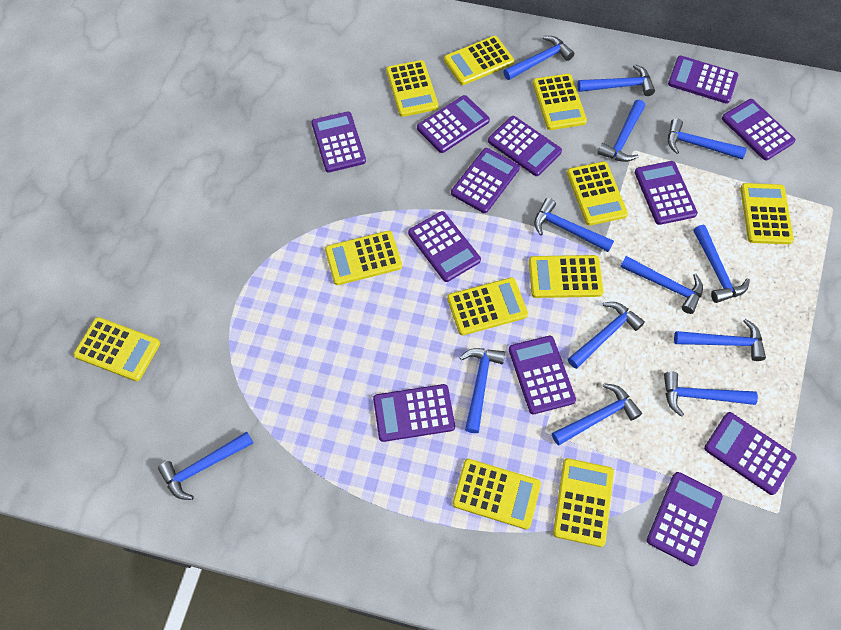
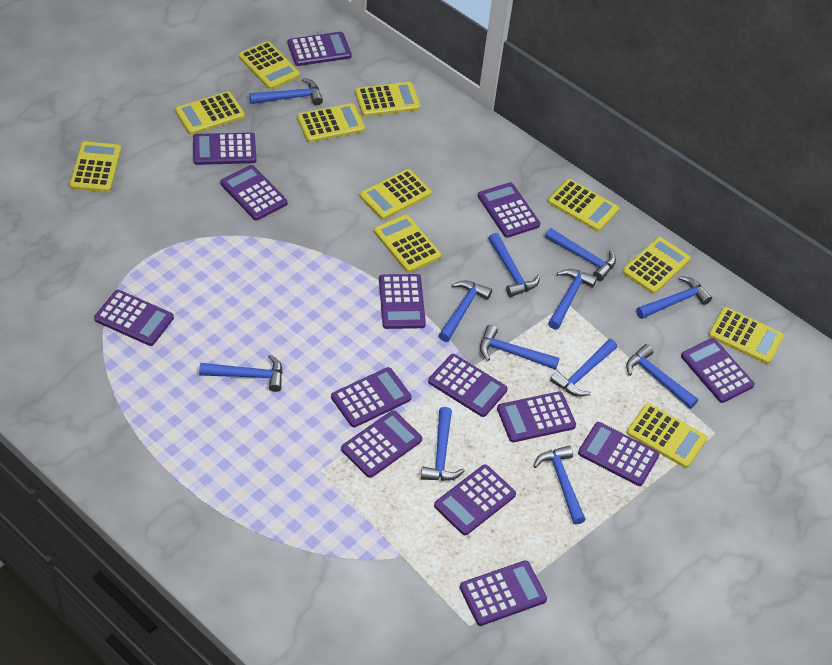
blue hammer: [158,432,253,500] [459,348,505,433] [503,36,574,80] [534,198,614,252] [552,383,642,445] [568,302,645,369] [578,64,655,96] [597,100,645,162] [620,256,703,314] [664,372,758,417] [668,118,747,159] [674,319,766,361] [694,225,750,303] = 13 -> [199,354,283,392] [249,78,323,105] [421,407,465,481] [439,280,492,342] [480,325,560,370] [488,233,540,297] [533,445,586,525] [545,228,616,281] [548,269,597,329] [550,339,617,397] [626,344,698,409] [636,276,712,319] = 12
purple calculator: [311,111,366,173] [373,384,455,442] [408,211,481,282] [417,95,490,153] [451,148,520,213] [488,116,562,176] [509,336,576,414] [635,161,698,225] [647,472,723,566] [668,56,738,104] [704,412,797,495] [722,99,795,160] = 12 -> [94,290,174,346] [193,133,256,165] [220,165,288,220] [288,32,352,66] [331,367,412,427] [341,410,422,478] [379,274,426,329] [428,354,508,417] [434,464,516,535] [460,560,547,626] [478,182,540,238] [497,391,576,442] [578,422,659,486] [681,338,754,403] = 14

